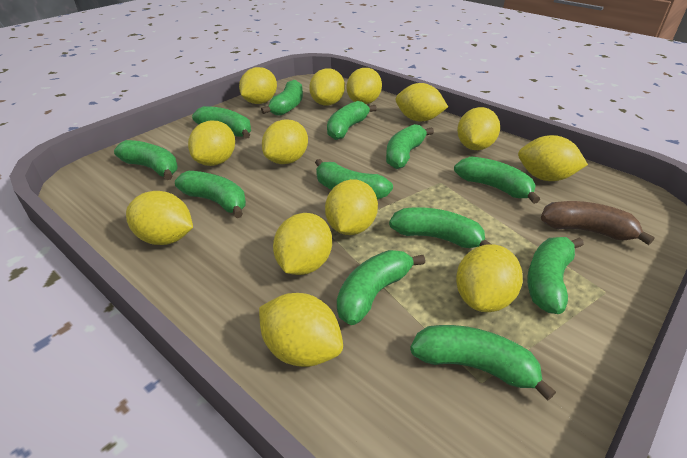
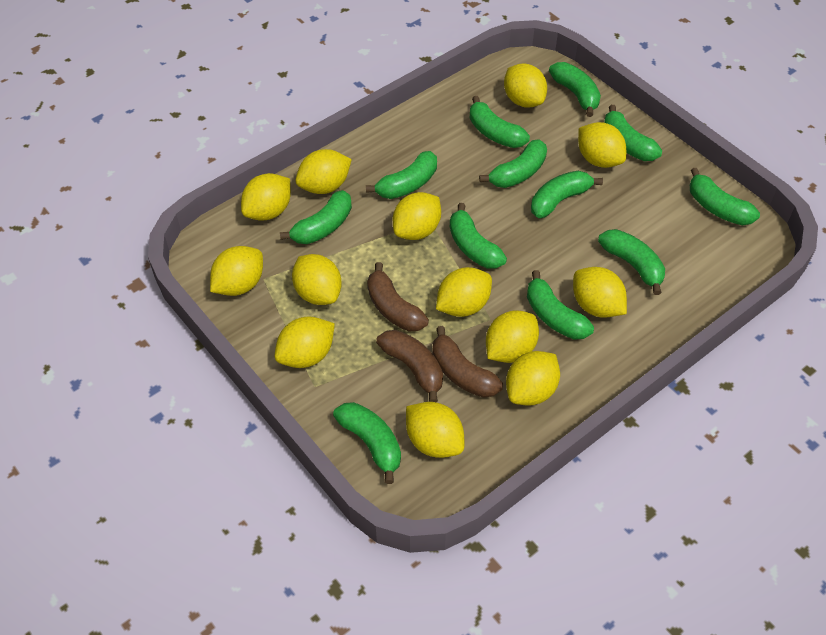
brown banana: [541,201,655,245] = 1 -> [367,262,429,331] [376,330,443,402] [432,326,503,398] = 3

